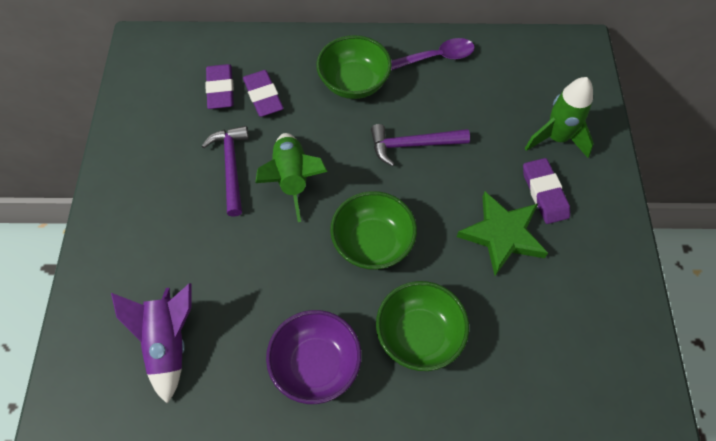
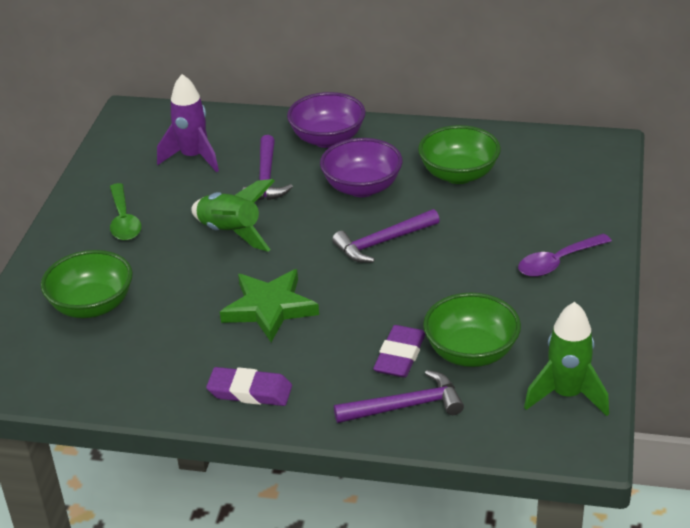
green spoon: none = 0 -> [110,183,141,241] = 1
purple bowl: [266,310,362,404] = 1 -> [287,92,366,148] [320,138,402,197] = 2
purple eraser: [205,64,234,109] [243,70,284,117] [523,158,570,224] = 3 -> [206,367,292,406] [373,325,426,378] = 2
purple hammer: [202,126,249,217] [371,124,470,166] = 2 -> [243,135,293,200] [332,209,440,263] [334,370,464,423] = 3

